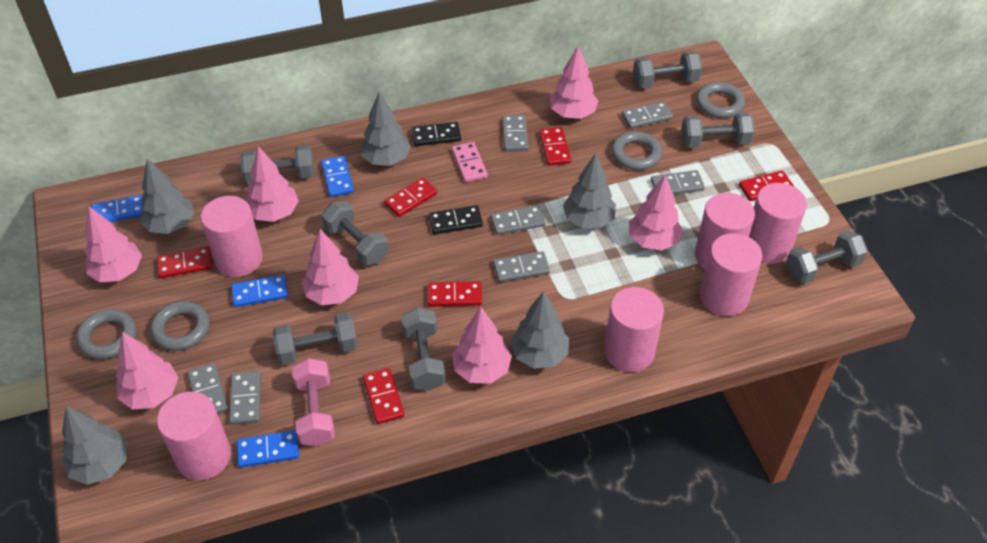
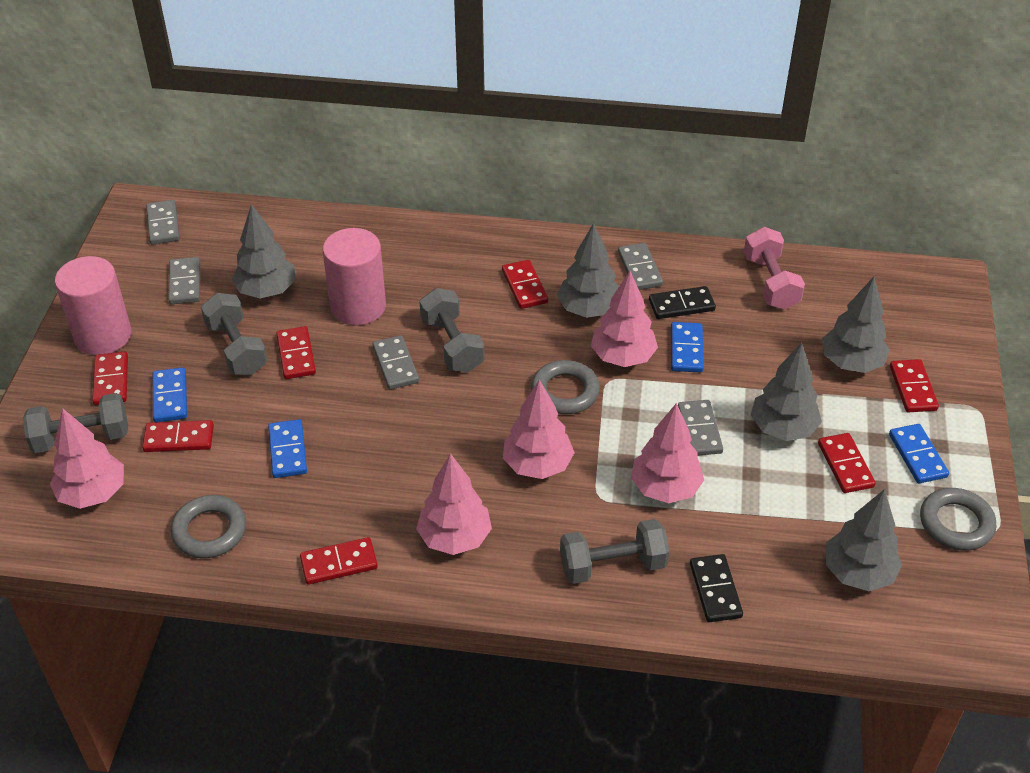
grey domino: [187,363,228,414] [229,371,261,425] [491,205,546,235] [493,251,550,282] [502,115,529,152] [622,101,673,129] [651,170,705,195] = 7 -> [146,200,180,245] [168,257,200,304] [373,335,419,390] [618,243,663,290] [678,400,723,456] = 5
grey dumbbell: [240,145,314,185] [273,312,358,365] [322,201,389,266] [402,307,445,391] [633,51,702,89] [681,113,755,148] [786,230,868,284] = 7 -> [23,393,128,453] [201,293,267,375] [420,288,485,372] [560,519,669,584] = 4
grey ring: [76,309,136,359] [150,301,210,351] [611,131,662,170] [696,82,745,118] = 4 -> [171,495,246,558] [531,360,600,414] [920,488,996,550] = 3
pink cylinder: [157,392,231,480] [201,196,263,277] [604,287,664,372] [695,193,755,269] [700,233,763,316] [749,183,807,264] = 6 -> [55,256,131,355] [323,228,386,325] = 2
pink domino: [452,142,488,183] = 1 -> none = 0
pink tree: [84,206,142,283] [116,332,178,409] [246,146,299,222] [302,229,359,305] [452,307,512,384] [550,46,598,119] [629,174,683,251] = 7 -> [50,408,124,509] [416,453,492,555] [503,379,575,479] [591,271,658,367] [631,403,704,503] = 5
red domino: [157,246,213,279] [363,368,405,424] [384,177,437,217] [428,281,482,307] [539,127,571,166] [739,170,794,201] = 6 -> [92,352,128,405] [142,420,214,452] [276,326,316,379] [300,537,378,585] [502,260,548,309] [818,433,876,493] [890,359,939,412] = 7

